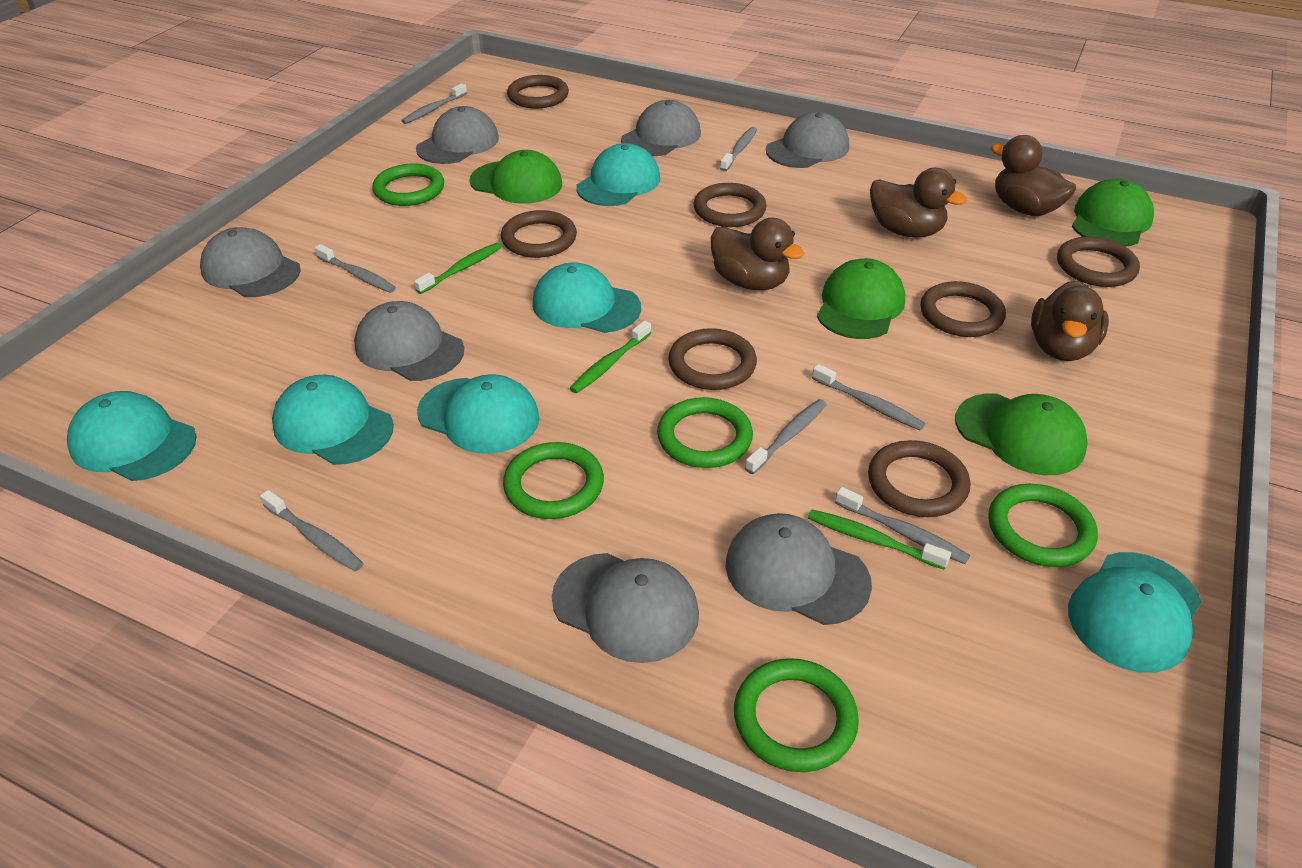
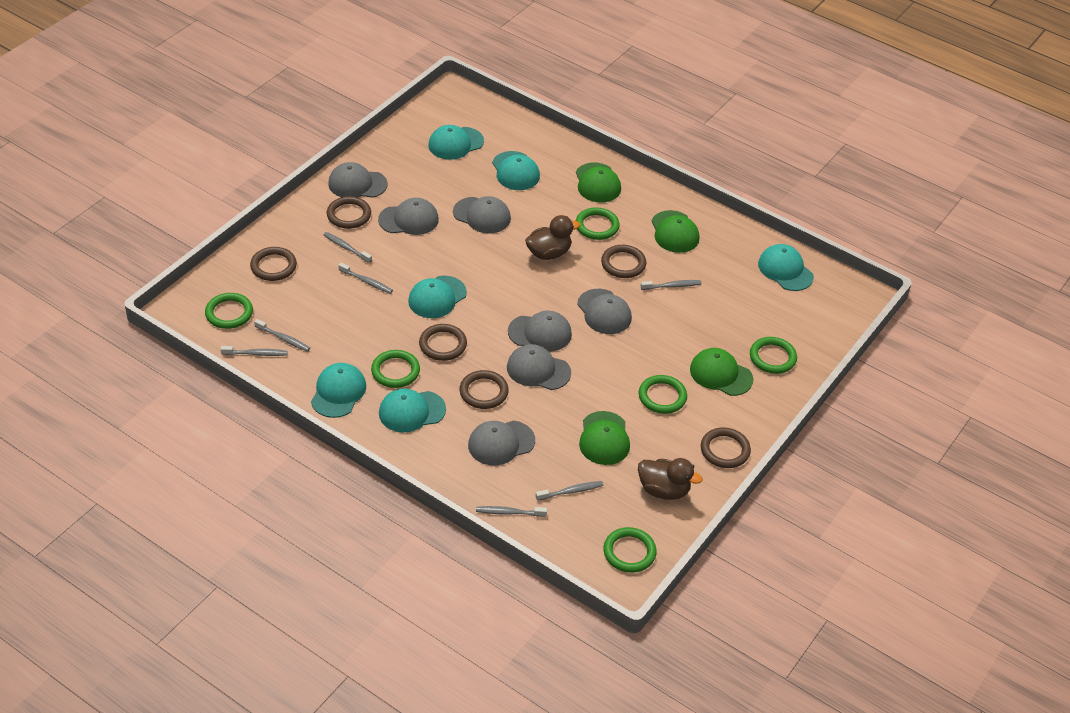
brown duck: [711,218,804,290] [870,168,967,237] [991,135,1076,216] [1031,280,1109,361] = 4 -> [525,215,580,260] [638,458,703,500] = 2
brown ring: [501,210,577,258] [507,75,569,108] [668,328,757,390] [694,183,766,227] [868,440,970,517] [920,281,1006,337] [1057,236,1140,287] = 7 -> [250,247,297,281] [327,196,371,229] [419,324,467,361] [460,370,509,409] [601,245,646,278] [701,427,751,468] = 6
green ring: [372,164,444,206] [503,442,604,519] [657,397,753,468] [734,658,859,772] [988,484,1098,567] = 5 -> [205,293,253,329] [371,350,420,388] [576,207,620,240] [603,527,657,573] [639,375,687,414] [750,337,797,374] = 6
green toothbrush: [414,243,502,294] [570,320,651,393] [808,510,951,570] = 3 -> none = 0

